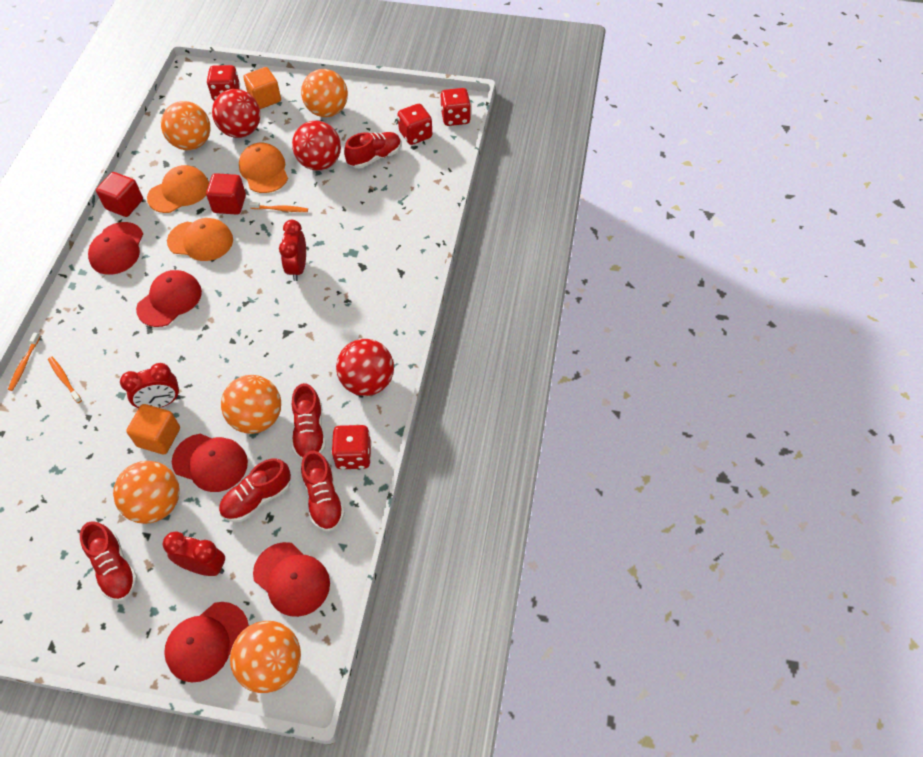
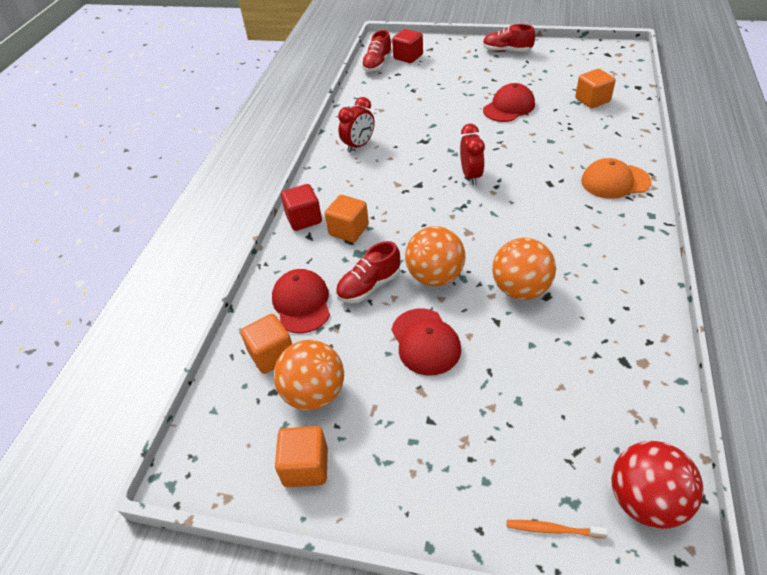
orange ball: [113,461,180,524] [161,101,210,150] [221,375,281,434] [230,621,301,693] [301,69,348,117] = 5 -> [274,340,344,410] [405,226,465,286] [492,238,556,300] = 3
orange cap: [147,165,209,213] [167,218,233,261] [239,143,288,193] = 3 -> [581,158,651,199] = 1
orange cube: [126,404,180,454] [243,67,281,109] = 2 -> [241,314,292,374] [275,426,328,487] [325,195,369,242] [575,69,616,108] = 4
orange toothbrush: [8,333,40,391] [48,357,82,403] [249,202,308,212] = 3 -> [507,520,608,538] = 1
red ball: [212,89,260,138] [292,120,341,171] [336,339,394,396] = 3 -> [611,441,704,529] = 1
red cap: [88,222,143,275] [136,270,202,327] [164,602,249,682] [172,434,248,492] [253,542,330,617] = 5 -> [272,269,330,334] [391,308,461,375] [483,83,535,122] = 3
red clock: [120,363,180,408] [163,531,225,576] [279,220,306,281] = 3 -> [338,97,375,152] [460,124,485,185] = 2
red dice: [207,65,240,101] [331,425,372,469] [397,104,432,145] [441,88,471,126] = 4 -> none = 0
red shoe: [80,521,138,601] [219,458,291,522] [292,383,326,460] [301,451,345,532] [344,132,401,168] = 5 -> [336,241,400,303] [361,30,392,72] [483,24,535,52] = 3

